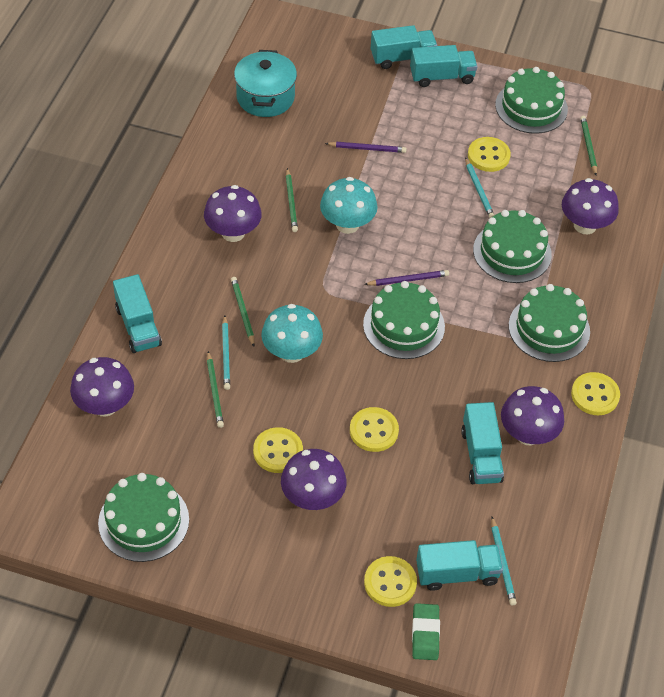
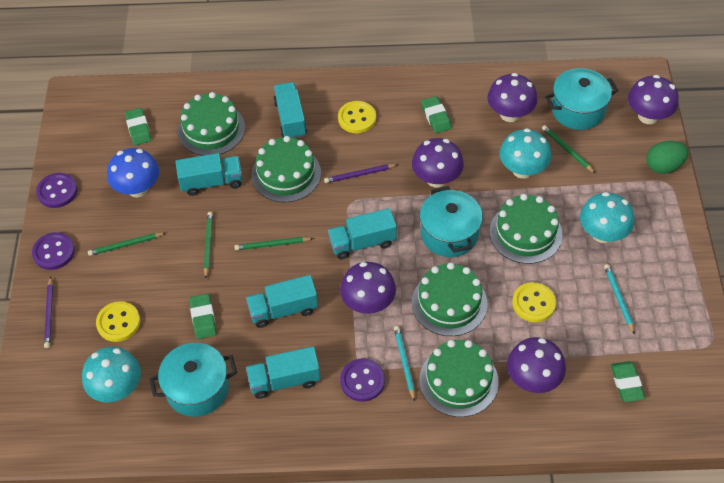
blue mushroom: none = 0 -> [107,148,159,197] = 1
green egg: none = 0 -> [647,141,688,174] = 1
green eraser: [412,603,440,660] = 1 -> [125,108,151,145] [189,294,217,339] [421,96,452,133] [611,361,645,402] = 4
purple button: none = 0 -> [32,232,75,270] [36,173,77,208] [340,359,385,402] = 3
turquoise mushroom: [261,304,323,363] [320,177,377,234] = 2 -> [82,347,141,403] [499,128,551,179] [580,192,634,243] = 3
turquoise pencil: [222,315,230,390] [465,158,494,218] [491,517,517,606] = 3 -> [394,326,415,402] [604,264,635,335] = 2
turquoise pot: [234,50,297,117] = 1 -> [149,343,237,417] [420,186,483,257] [545,68,619,130] = 3
yellow button: [253,427,303,473] [350,407,399,452] [364,556,417,607] [468,137,511,172] [571,372,620,415] = 5 -> [96,301,140,342] [338,101,376,133] [512,282,556,322] = 3

